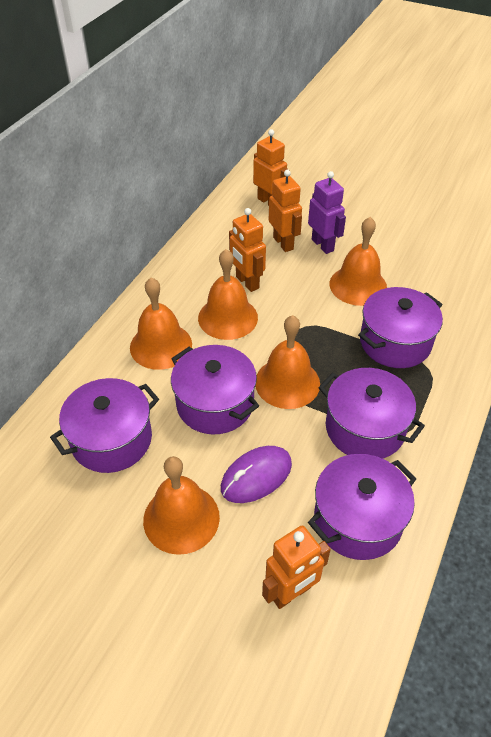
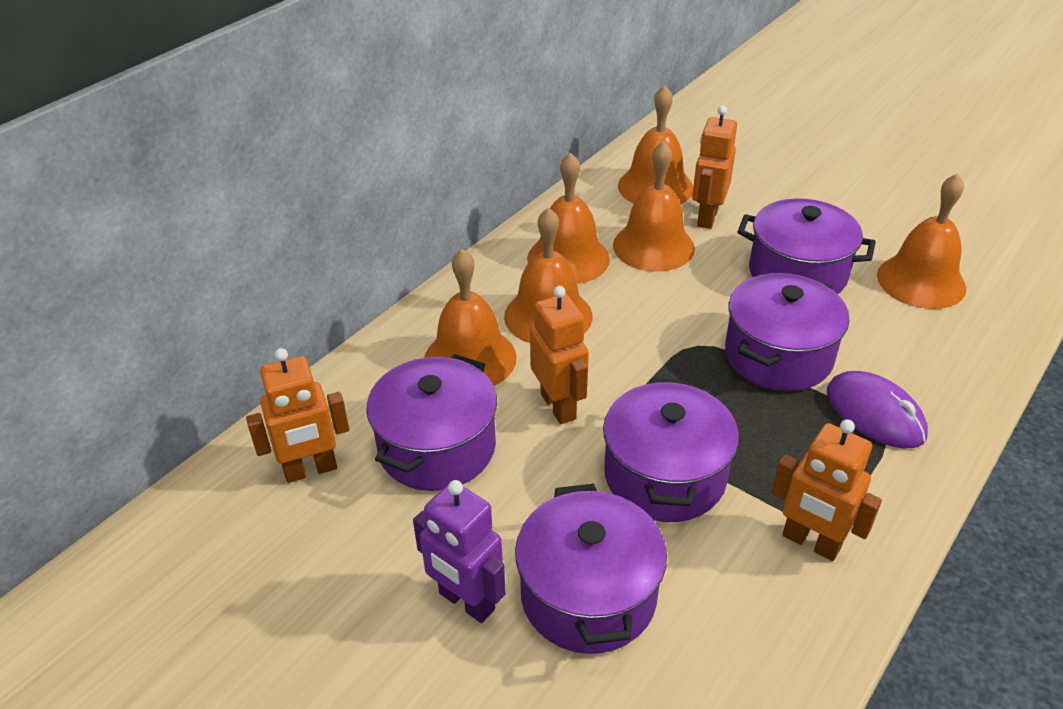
orange bell: [130,277,192,370] [143,456,220,555] [198,249,258,340] [255,315,320,409] [330,217,387,306] = 5 -> [424,249,517,386] [504,207,592,343] [527,152,610,284] [613,141,695,272] [618,85,693,204] [877,173,966,309] = 6

